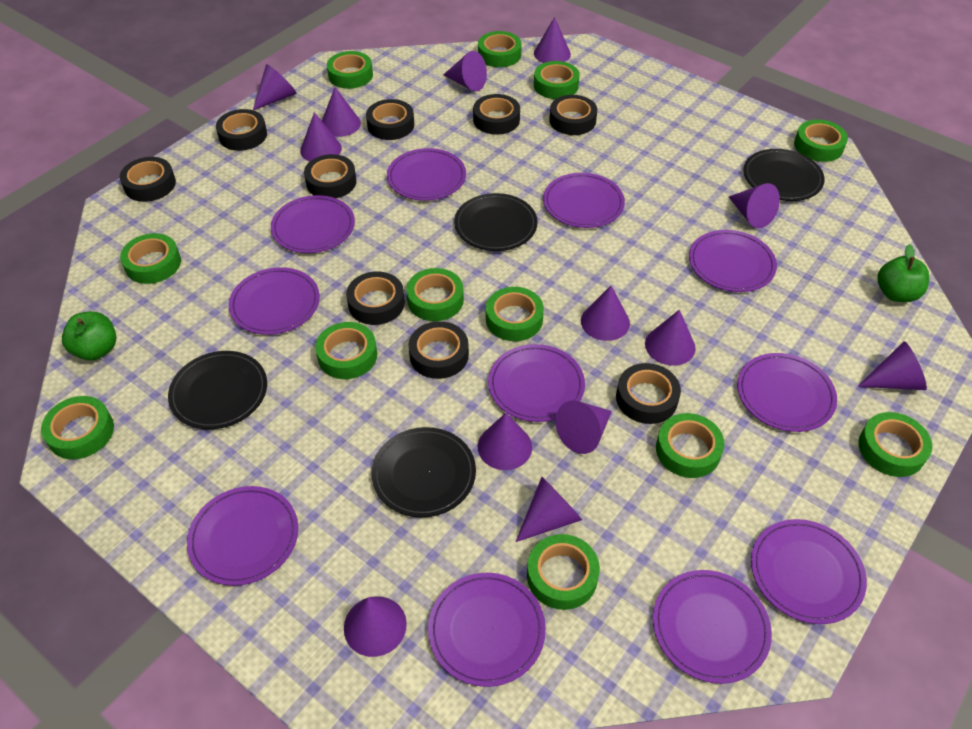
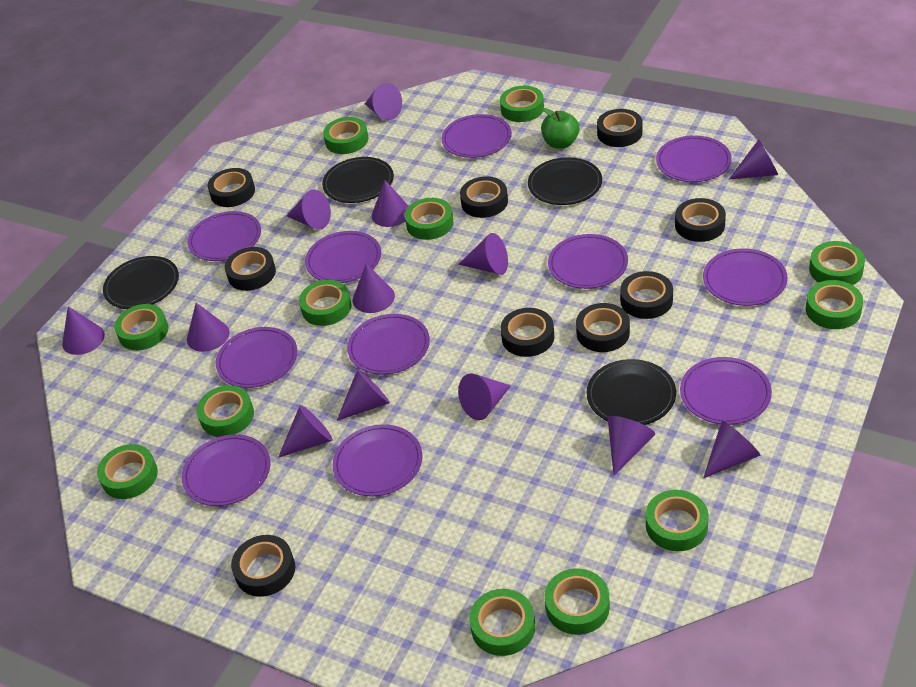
green apple: [62,311,116,360] [877,244,929,302] = 2 -> [541,108,579,149] = 1

